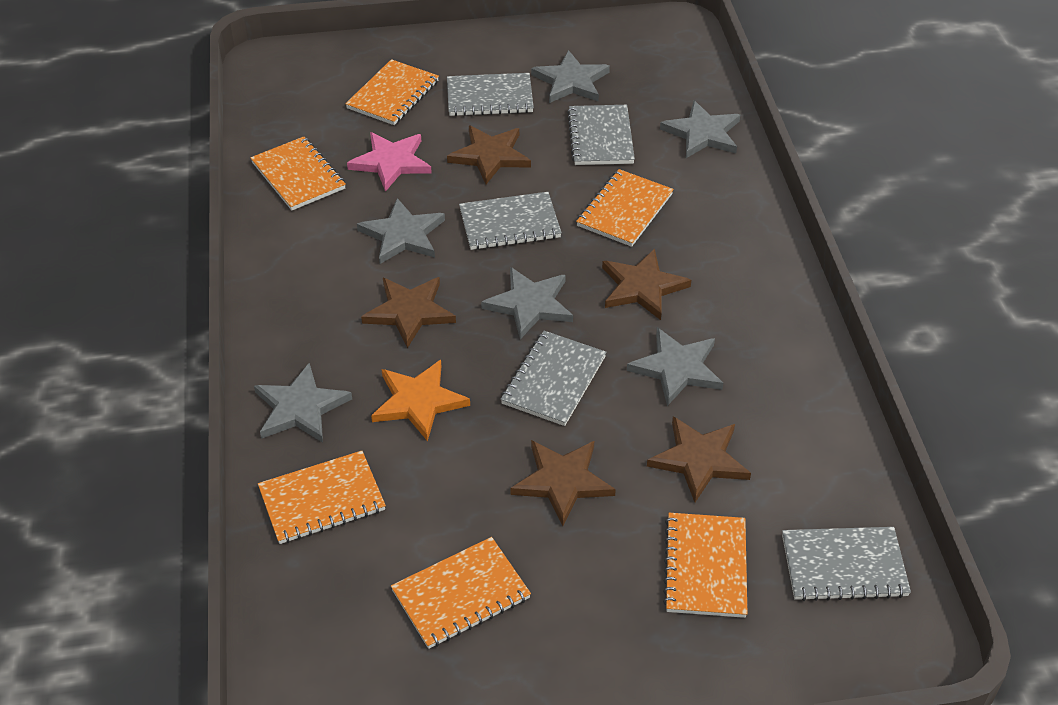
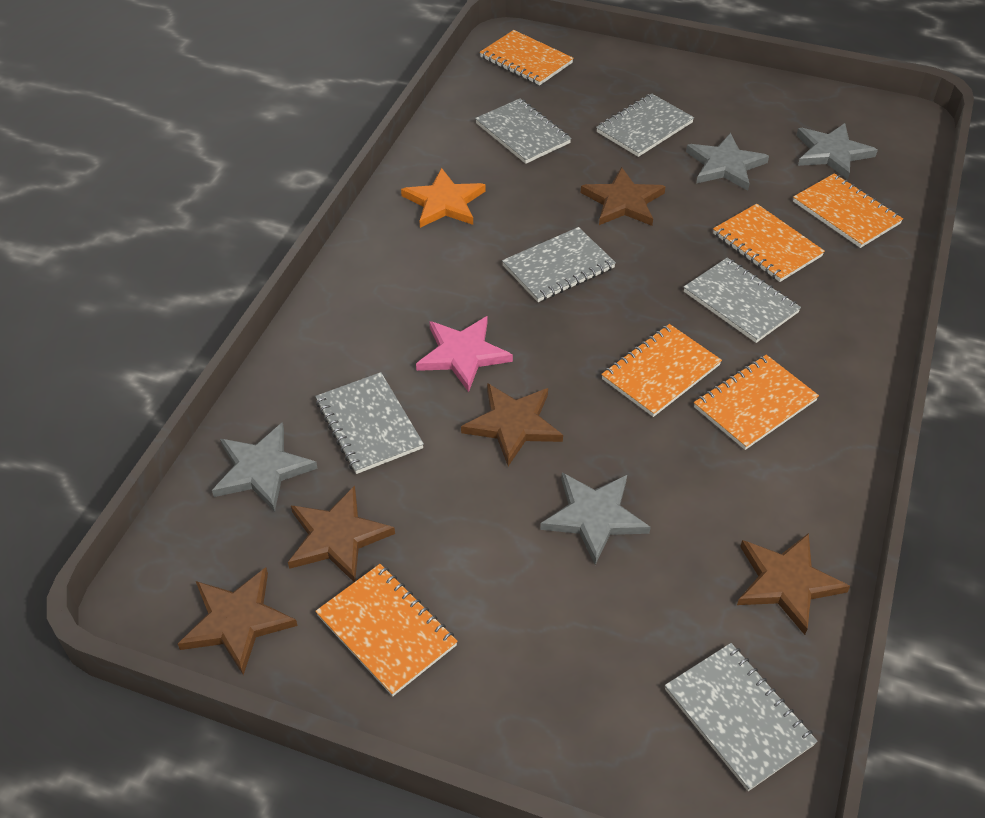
grey notebook: [447,73,534,116] [459,192,562,250] [501,331,606,426] [567,105,635,165] [782,527,911,601] = 5 -> [315,372,424,474] [475,99,571,164] [502,227,616,302] [596,93,694,157] [665,643,818,791] [684,258,801,343] = 6
grey star: [254,363,352,443] [357,198,445,264] [481,267,573,339] [531,50,610,103] [627,327,723,406] [660,101,740,158] = 6 -> [212,422,318,512] [540,473,651,565] [686,133,769,191] [797,123,878,180] = 4

